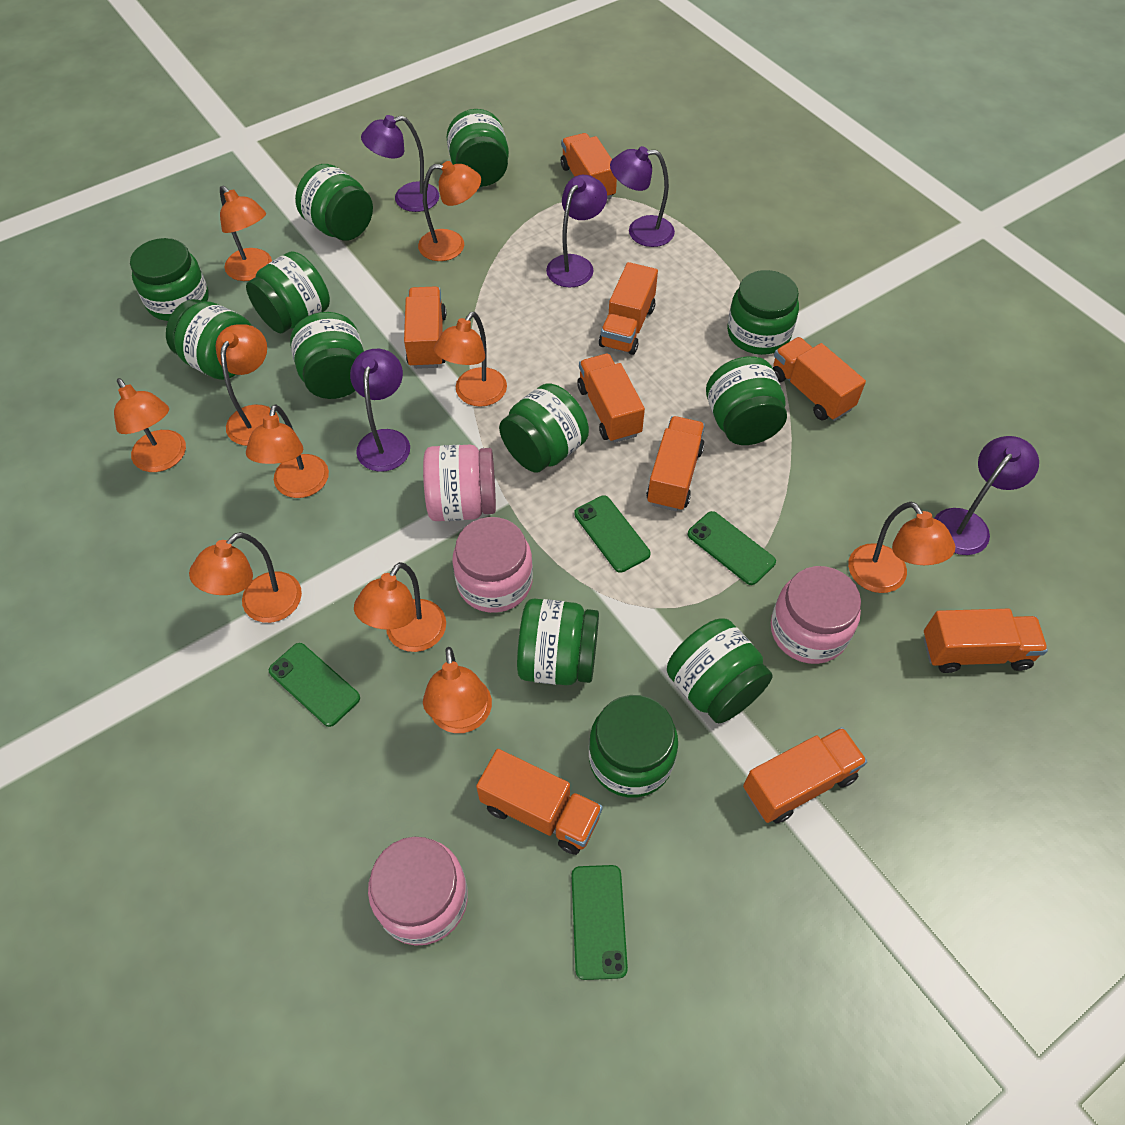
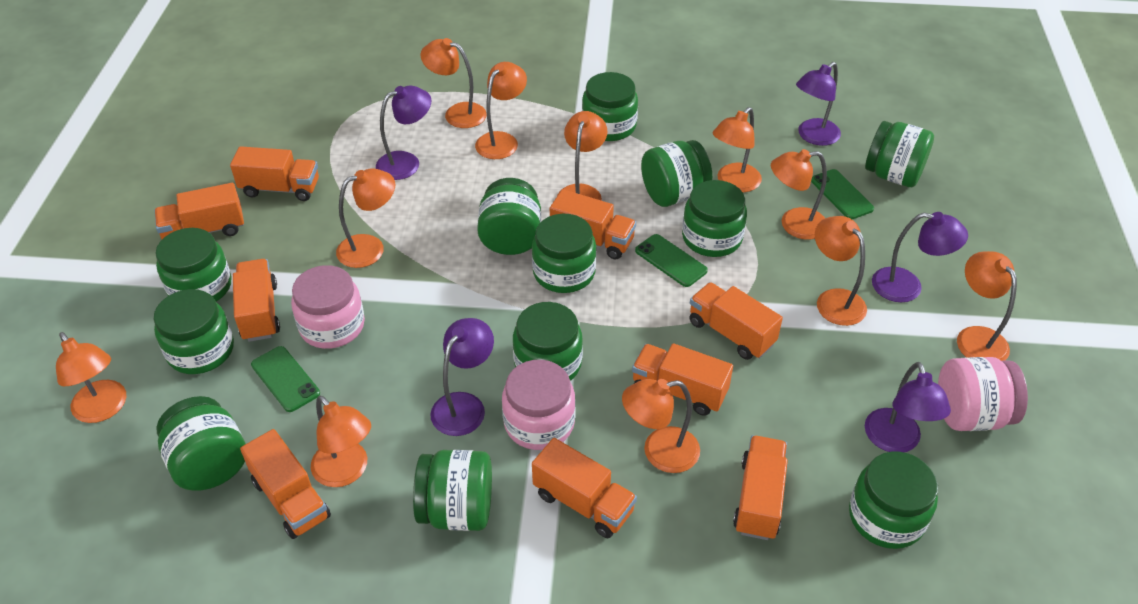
green phone: [269,643,360,727] [571,865,628,980] [574,495,651,573] [688,511,776,585] = 4 -> [251,346,320,412] [635,234,708,287] [811,169,874,219] = 3
orange lamp: [114,378,186,472] [189,532,302,623] [216,324,279,446] [220,186,272,281] [246,404,329,498] [354,562,446,652] [418,161,481,261] [423,647,492,733] [434,312,507,407] [848,502,955,593] = 10 -> [56,332,127,423] [311,396,371,487] [336,168,395,268] [420,38,487,128] [475,62,527,159] [557,111,607,200] [622,379,700,473] [713,107,762,192] [771,149,827,240] [815,216,867,326] [957,251,1017,361] = 11
pink jar: [368,837,468,945] [423,445,496,521] [452,517,533,613] [771,566,861,664] = 4 -> [291,265,365,349] [502,360,575,450] [938,357,1028,431] = 3

